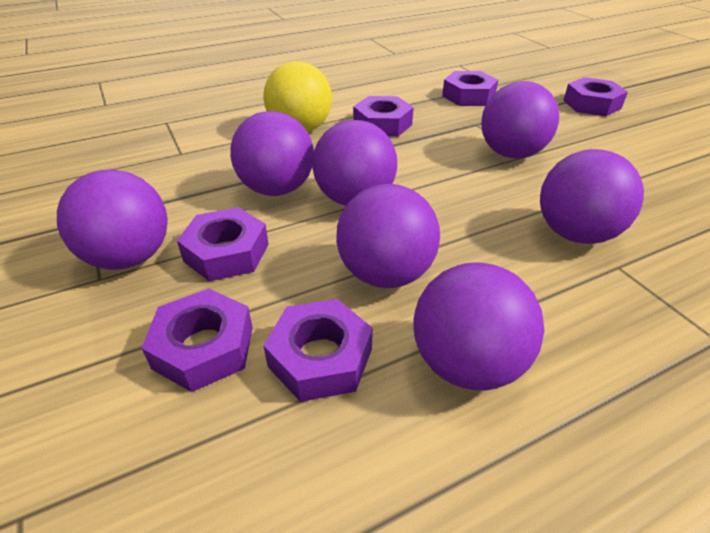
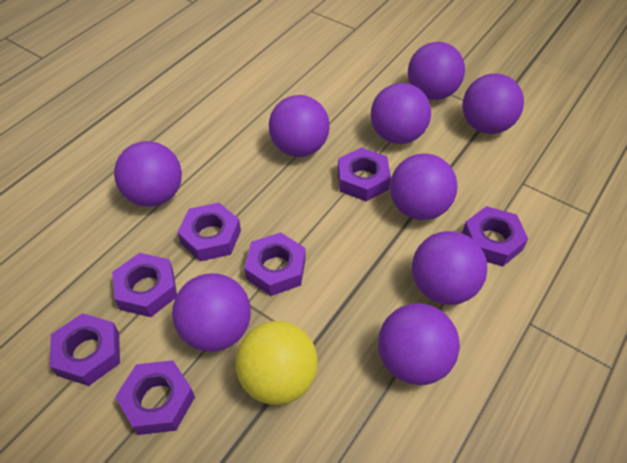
purple ball: [57,169,168,270] [230,111,314,196] [312,120,397,206] [336,184,440,288] [414,262,544,390] [481,81,559,159] [540,149,644,244] = 7 -> [114,141,182,207] [172,273,251,352] [269,95,330,157] [371,83,431,144] [378,303,460,385] [390,153,457,220] [408,42,465,100] [412,231,487,305] [462,73,524,134] = 9
purple nut: [142,288,253,392] [177,207,269,281] [264,299,373,402] [353,96,414,137] [442,71,498,106] [563,77,628,116] = 6 -> [50,313,120,386] [112,253,177,317] [115,360,195,435] [177,203,241,261] [245,232,306,296] [338,147,391,201] [462,206,528,267] = 7

